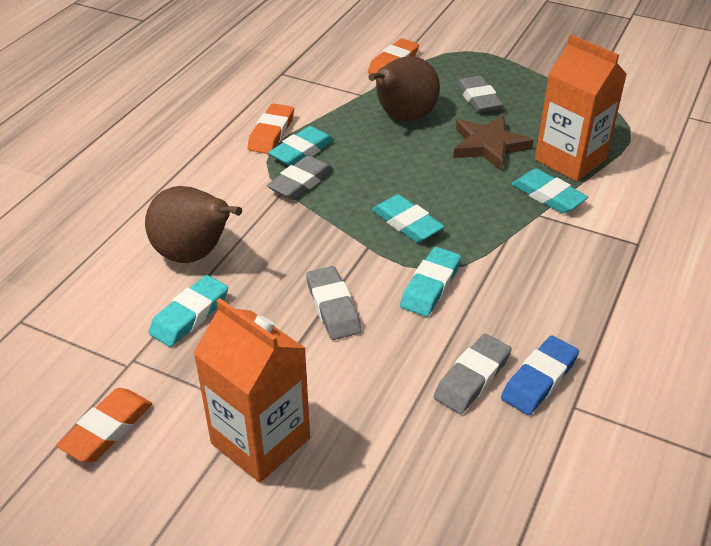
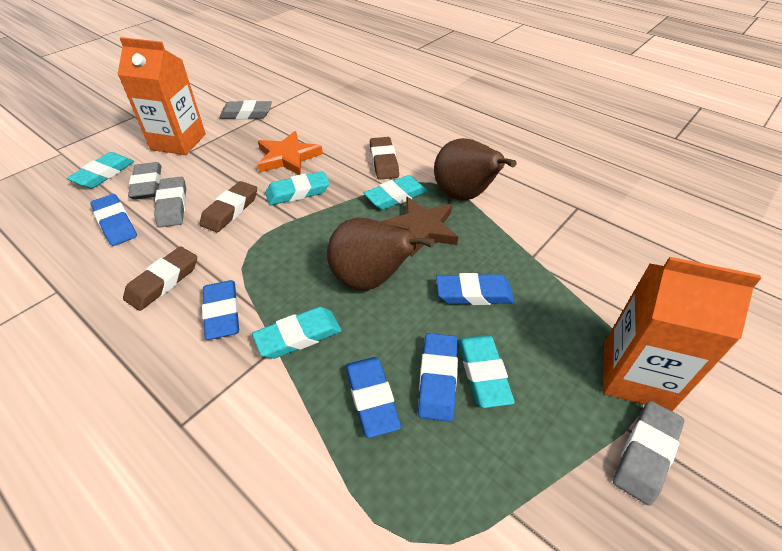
blue eraser: [501,335,579,415] = 1 -> [90,194,137,246] [202,280,239,340] [346,357,401,438] [418,333,458,422] [436,273,514,305] = 5
brown eraser: none = 0 -> [123,246,197,311] [200,181,257,232] [370,137,399,180] = 3
orange eraser: [56,388,152,462] [247,103,294,154] [368,38,419,74] = 3 -> none = 0
orange star: none = 0 -> [257,131,323,175] = 1

